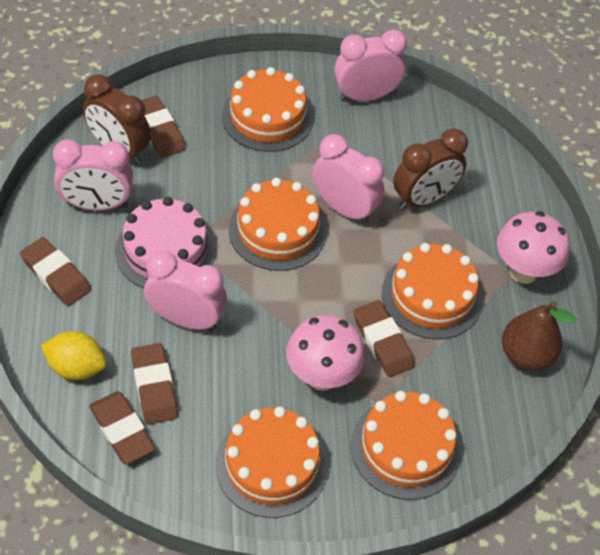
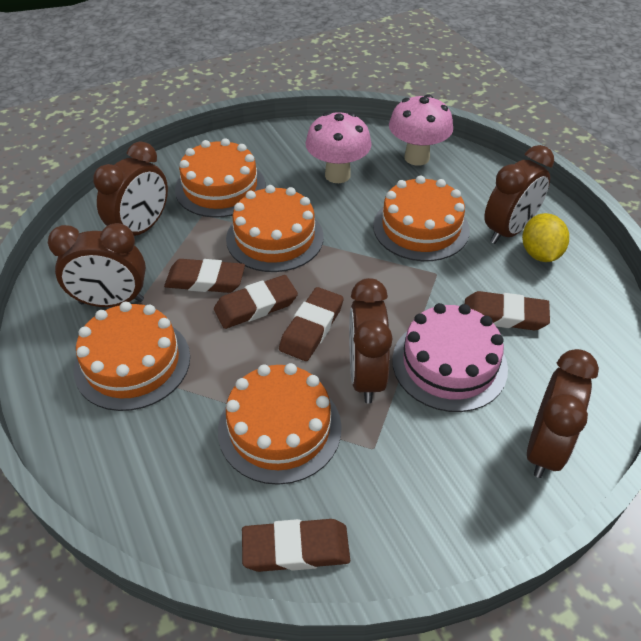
brown clock: [83,74,151,164] [393,128,468,210] = 2 -> [48,223,146,307] [93,142,168,236] [349,278,393,403] [484,145,554,244] [527,349,599,478] = 5
brown pear: [502,301,576,371] = 1 -> none = 0
pink clock: [53,139,133,211] [144,250,227,331] [313,134,385,224] [334,29,407,101] = 4 -> none = 0

